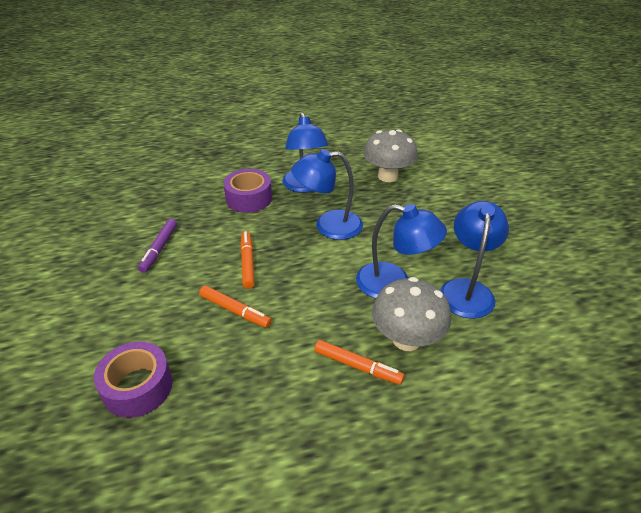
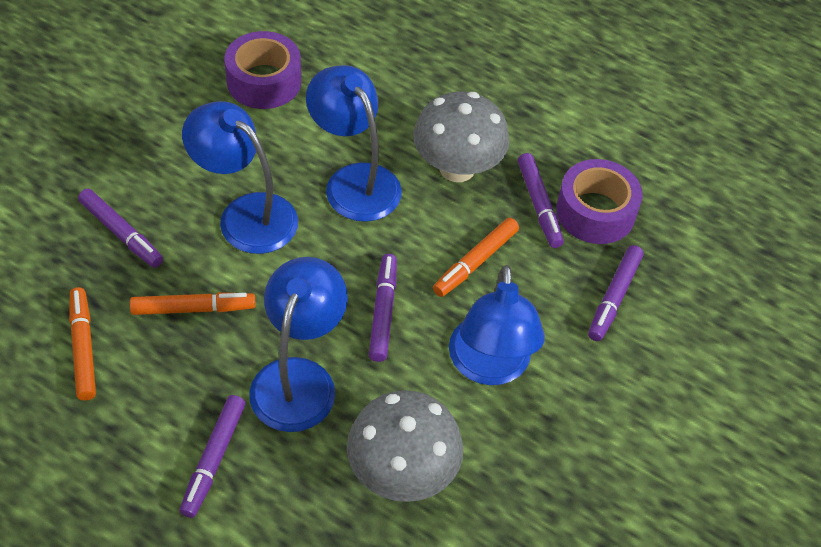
purple marker: [138,219,177,273] = 1 -> [78,189,163,268] [180,395,246,518] [369,254,397,362] [518,153,564,248] [588,245,644,341] = 5

